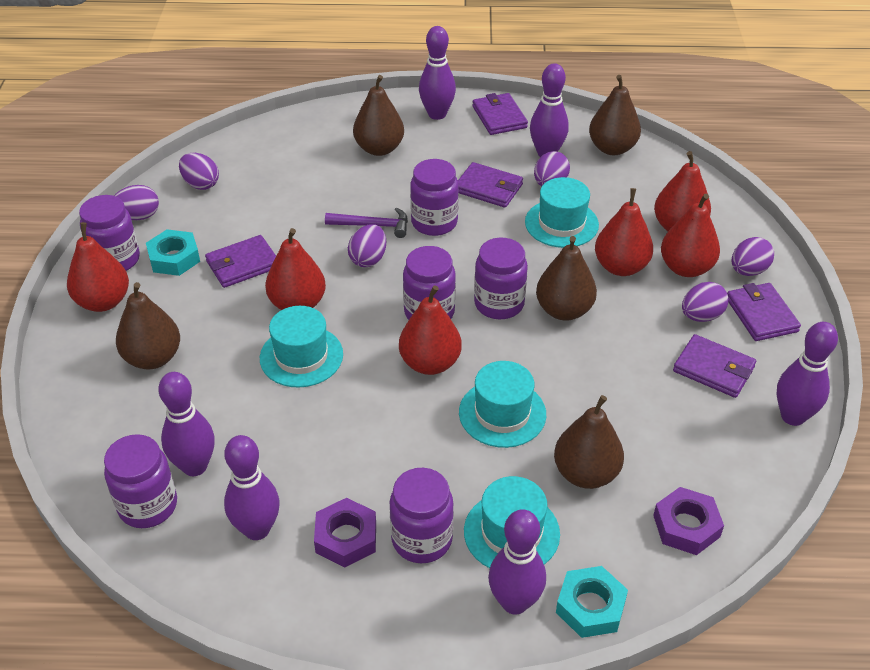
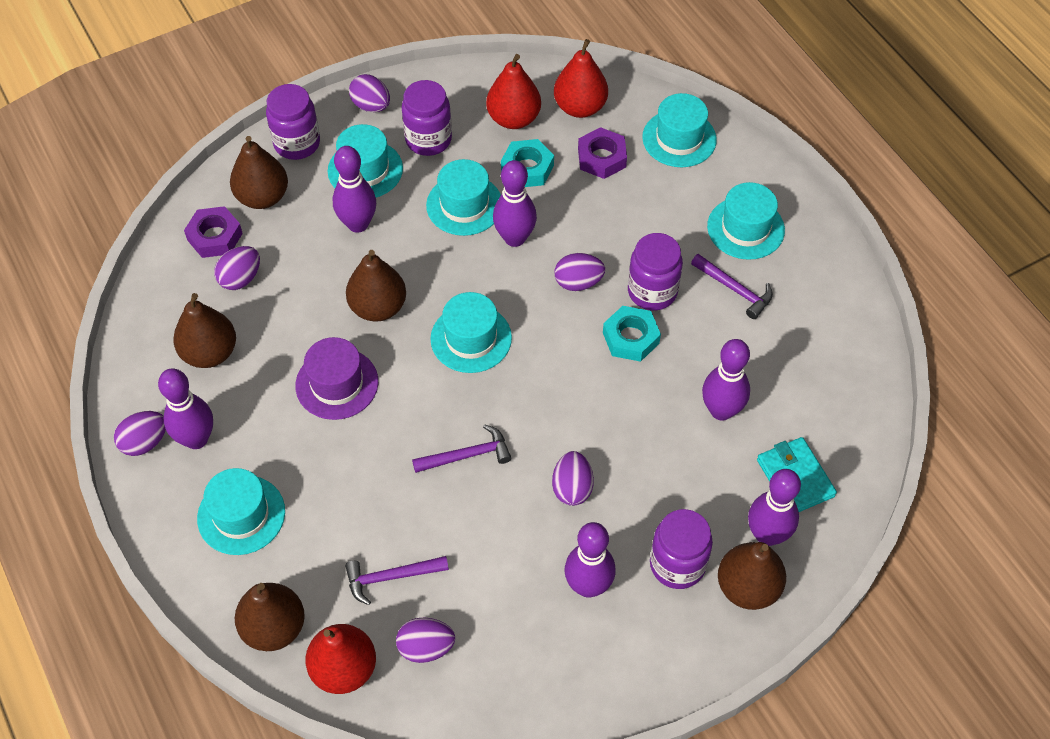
purple hammer: [325,207,408,238] = 1 -> [345,556,449,605] [412,424,511,473] [691,254,773,319] = 3
purple hat: none = 0 -> [295,337,378,420] = 1
purple jar: [79,195,140,271] [104,434,177,528] [390,468,454,563] [403,246,456,320] [410,159,459,236] [474,238,528,319] = 6 -> [266,84,320,160] [401,80,452,156] [628,233,683,310] [650,509,713,589] = 4
purple wallet: [205,235,276,288] [458,162,523,208] [472,93,528,135] [673,334,756,398] [727,283,801,341] = 5 -> none = 0
red pear: [67,222,129,312] [265,228,326,310] [399,285,462,375] [595,188,653,276] [654,151,711,231] [661,194,720,277] = 6 -> [305,624,376,694] [486,54,541,129] [554,39,608,118] = 3
turquoise hat: [260,306,343,388] [459,361,546,448] [464,476,560,568] [525,177,599,248] = 4 -> [197,468,285,555] [328,124,403,197] [426,159,501,236] [430,292,512,373] [642,93,717,167] [707,182,785,260] = 6
turquoise wallet: none = 0 -> [757,437,837,512] = 1

